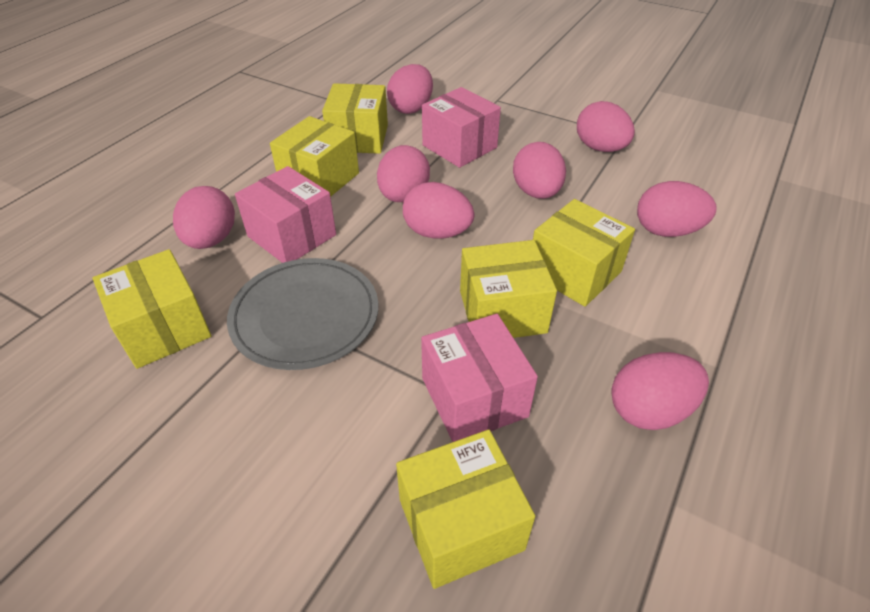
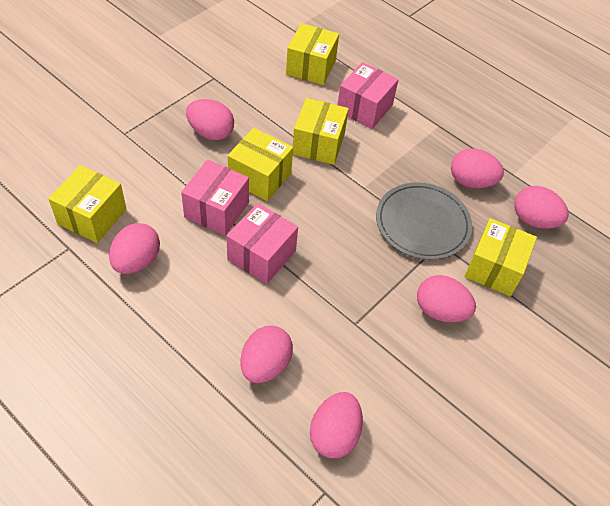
pink egg: [173,186,235,249] [377,145,430,202] [387,64,433,114] [403,182,474,239] [513,142,566,199] [577,101,635,152] [611,352,709,430] [637,181,717,237] = 8 -> [109,223,160,274] [186,99,234,140] [241,326,293,383] [310,392,363,458] [417,275,476,322] [451,148,504,188] [514,186,569,229] = 7
yellow box: [93,249,211,369] [270,116,359,197] [322,83,388,154] [396,429,535,589] [460,240,557,338] [533,199,635,307] = 6 -> [48,165,126,243] [228,128,293,201] [286,23,339,85] [293,98,349,165] [464,218,537,296] = 5

